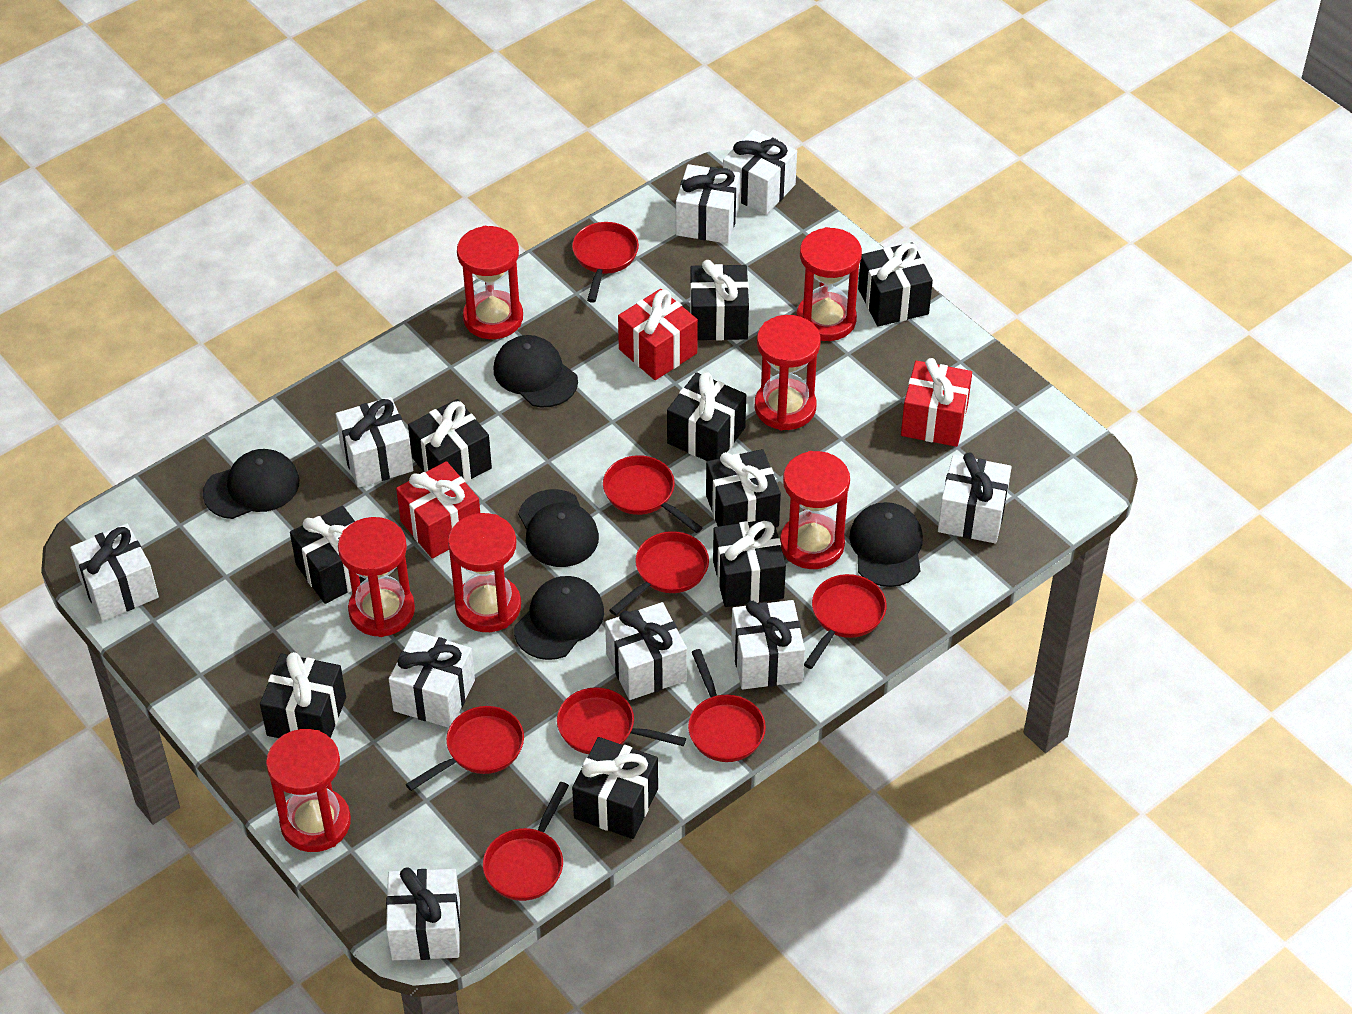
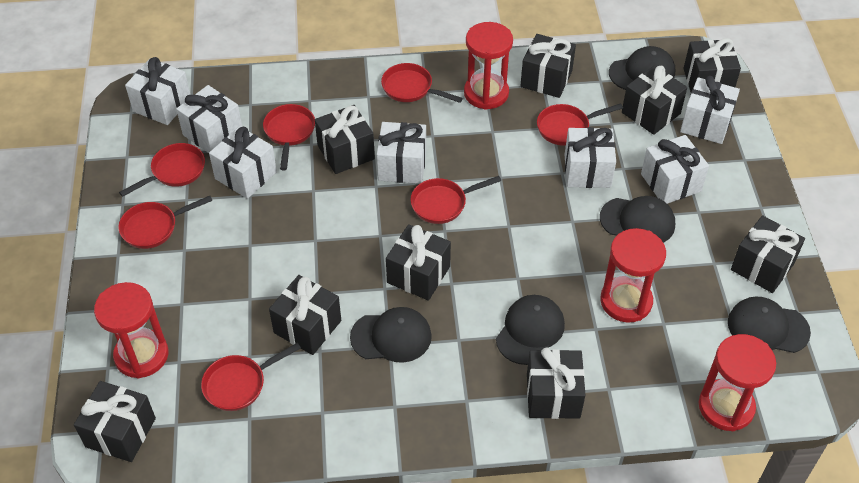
red gift: [396,461,480,559] [618,289,698,380] [901,358,972,447] = 3 -> none = 0
red hourglass: [266,729,351,852] [338,517,415,637] [448,513,521,632] [457,226,523,339] [755,315,821,430] [780,451,850,569] [796,227,862,341] = 7 -> [94,282,169,378] [464,22,513,110] [600,228,666,323] [699,334,776,431] = 4
red pan: [406,706,524,791] [483,782,569,901] [557,687,686,754] [572,222,639,303] [603,455,703,533] [609,531,709,616] [688,649,766,762] [804,574,887,669] = 8 -> [118,196,213,249] [119,143,205,197] [201,343,301,411] [263,104,315,170] [381,63,463,103] [411,176,501,224] [537,103,623,146] = 7
white gift: [70,523,159,621] [335,397,413,488] [386,867,461,960] [389,631,475,728] [605,602,687,700] [676,164,740,244] [723,130,797,215] [731,600,805,689] [938,452,1012,543] = 9 -> [125,57,190,125] [176,85,242,153] [209,126,277,199] [377,122,426,184] [565,127,616,188] [641,135,709,204] [680,76,740,144] = 7

